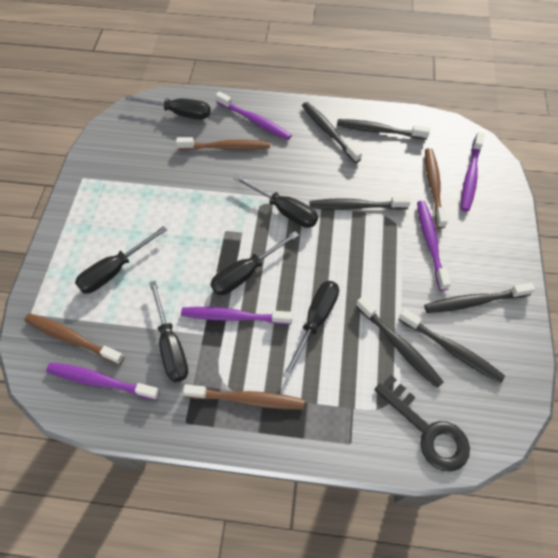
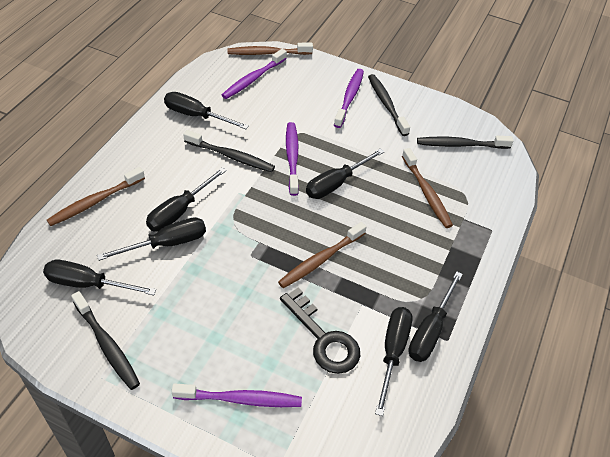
black screwdriver: [75,226,167,294] [125,95,211,120] [149,281,188,382] [210,232,299,295] [234,175,318,228] [283,281,339,379] = 6 -> [43,260,156,295] [97,217,206,261] [146,167,227,232] [164,92,249,129] [306,148,384,199] [375,307,412,416] [408,271,463,362] = 7
black toothbrush: [302,102,362,163] [309,196,411,210] [337,119,430,140] [356,296,443,388] [398,309,505,383] [424,283,535,313] = 6 -> [71,291,140,390] [183,130,275,172] [368,74,410,136] [417,136,514,149] = 4
purple toothbrush: [46,363,160,400] [181,307,293,325] [215,91,292,140] [417,201,451,291] [461,132,485,211] = 5 -> [171,383,302,407] [222,49,287,99] [286,122,299,196] [334,69,364,128] = 4

